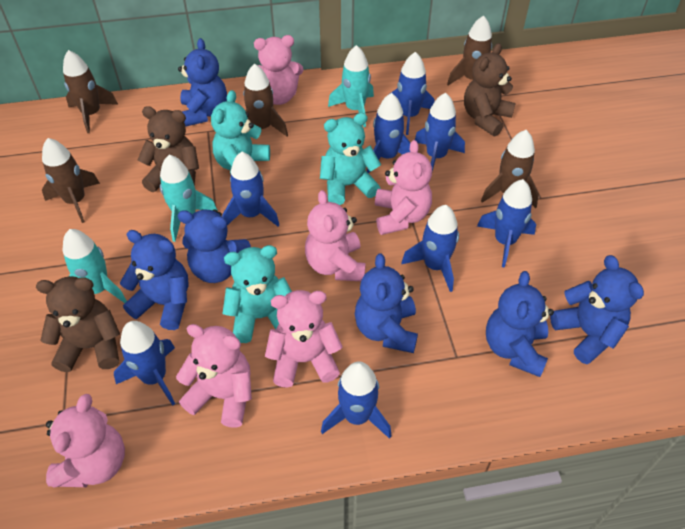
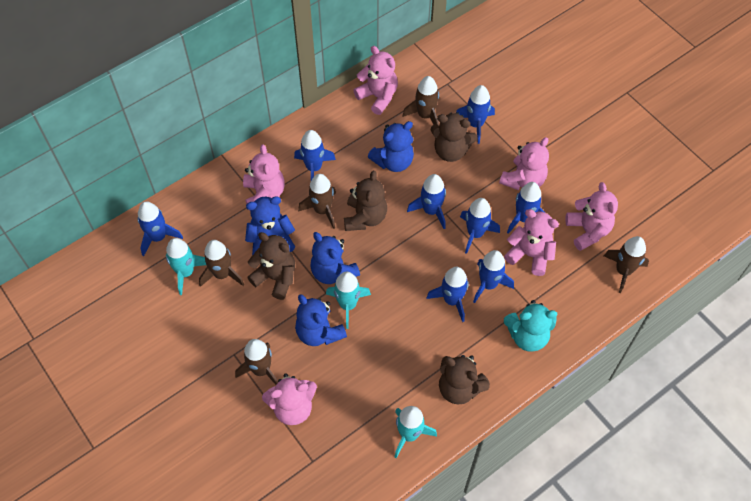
blue teddy bear: [120,230,188,330] [177,209,251,283] [178,38,227,127] [355,254,418,353] [486,271,554,377] [550,255,644,364] = 6 -> [245,196,295,255] [295,294,347,346] [310,232,360,284] [368,121,414,172] = 4
brown teddy bear: [36,276,120,372] [138,106,199,192] [464,43,516,136] = 3 -> [247,232,295,300] [344,171,387,231] [431,112,478,162] [439,355,490,405] = 4
turquoise teddy bear: [211,90,270,174] [222,245,292,343] [320,113,381,205] = 3 -> [504,300,557,352] = 1

